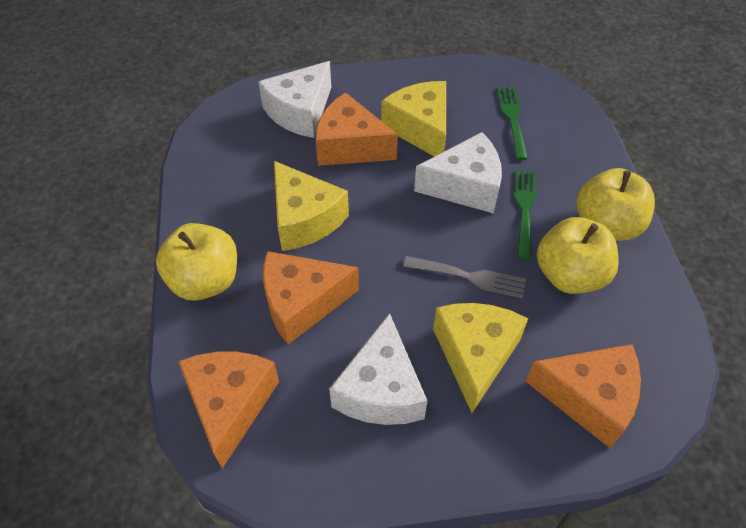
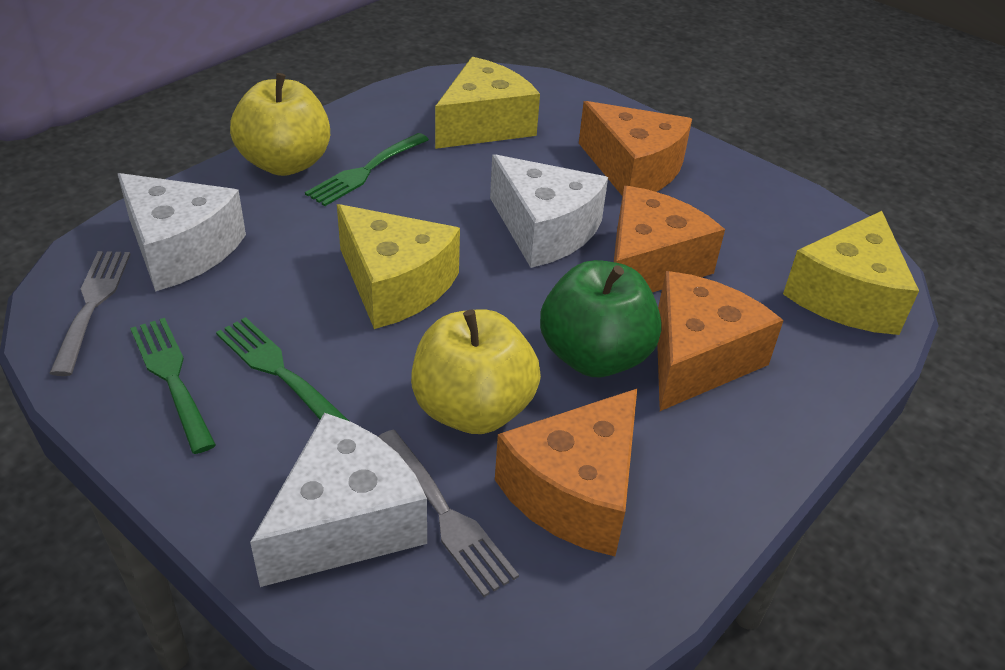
green apple: none = 0 -> [540,260,662,377] = 1
green fork: [497,87,528,160] [515,170,536,260] = 2 -> [130,318,216,454] [216,317,349,421] [305,133,429,206] = 3
grey fork: [403,256,526,298] = 1 -> [49,251,131,376] [378,430,519,597] = 2
yellow apple: [156,223,237,301] [537,217,619,294] [576,168,655,241] = 3 -> [230,73,330,176] [411,309,541,434] = 2

